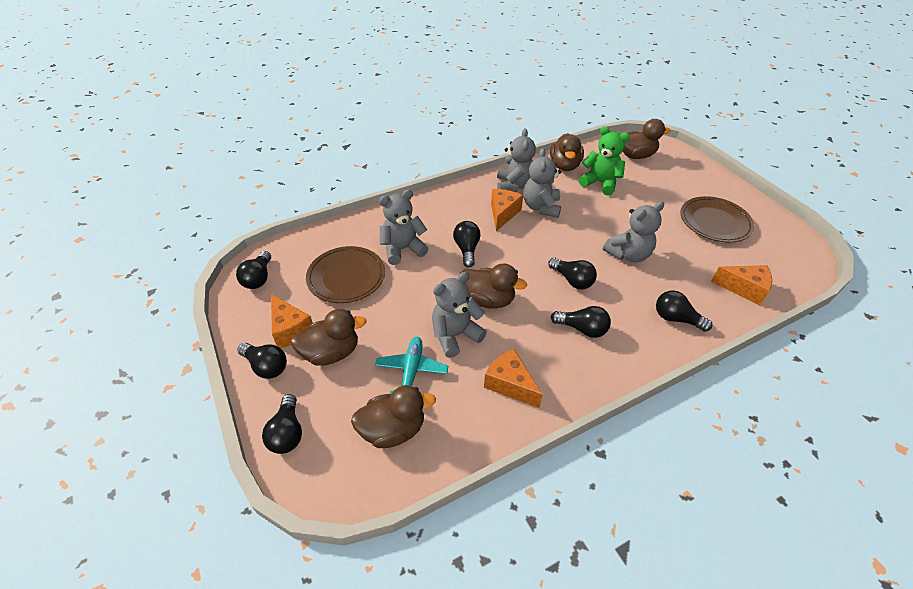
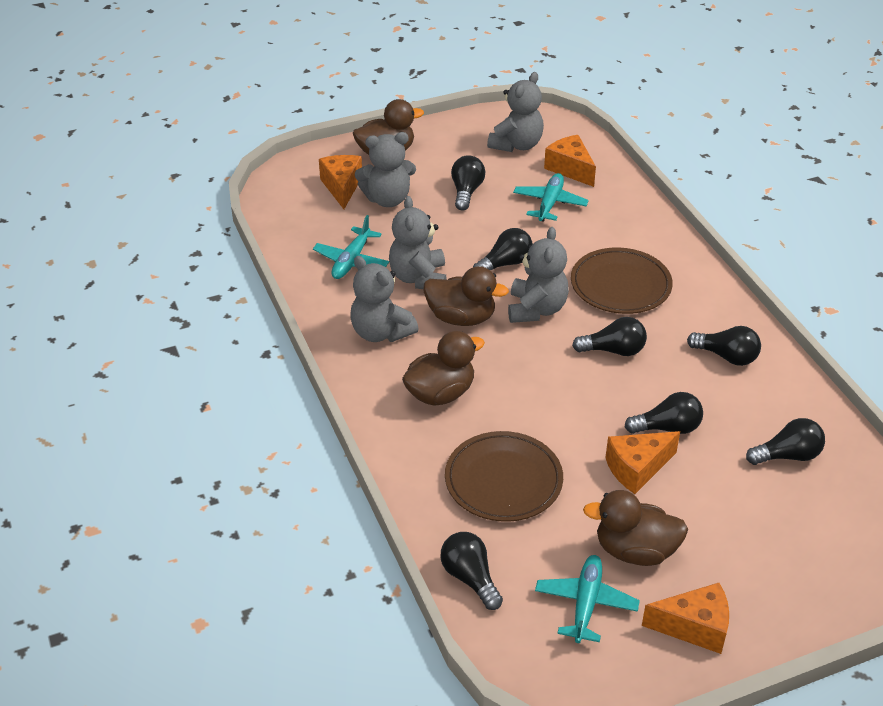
brown duck: [291,309,367,366] [351,385,436,448] [460,264,527,309] [550,133,584,171] [623,119,671,159] = 5 -> [353,99,424,155] [402,331,485,406] [423,266,509,326] [583,490,688,566] = 4
green teddy bear: [579,126,630,196] = 1 -> none = 0
turquoise plane: [375,337,448,394] = 1 -> [313,215,389,279] [513,173,589,222] [535,555,640,643] = 3

